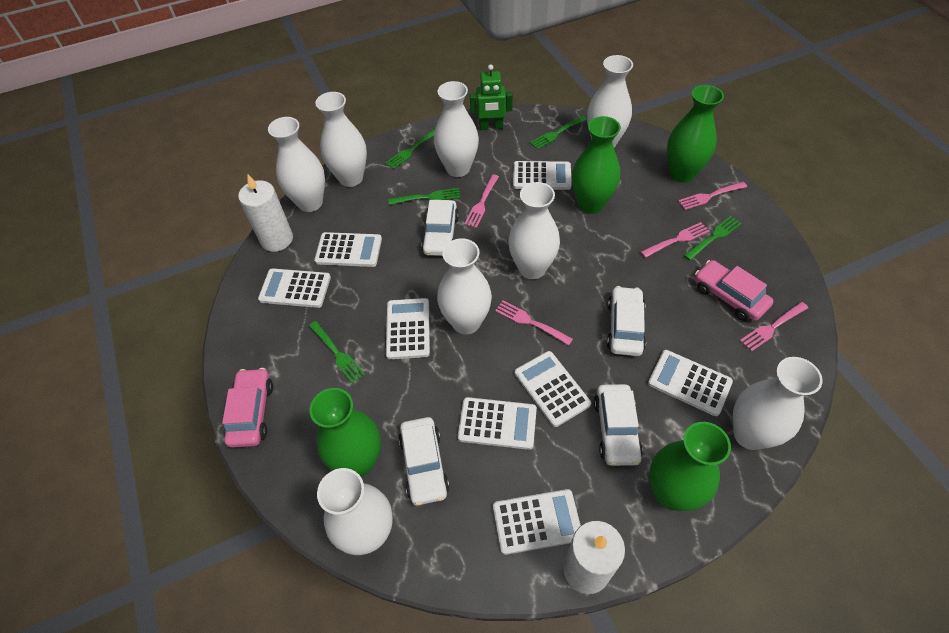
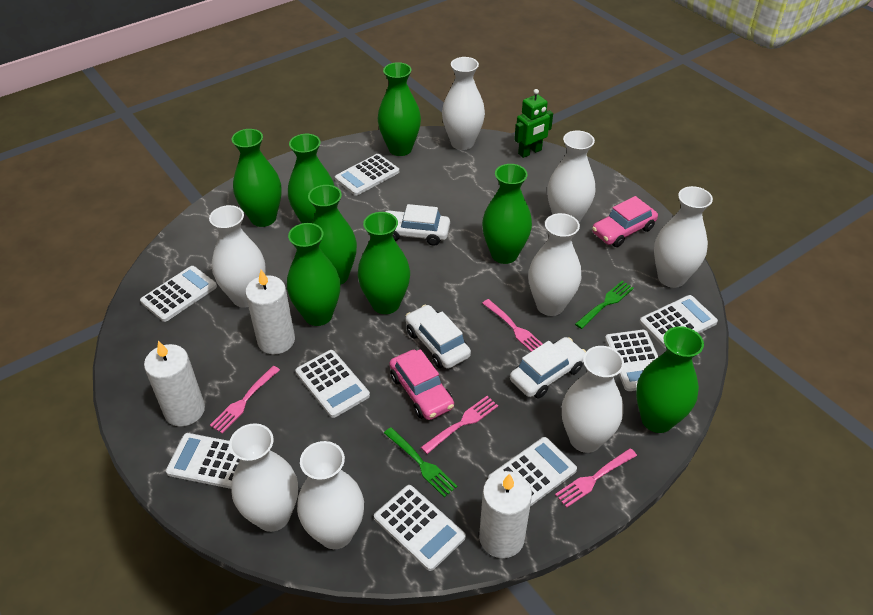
green fork: [309,321,365,384] [385,129,435,169] [388,188,461,205] [530,116,587,149] [684,216,742,261] = 5 -> [384,427,457,497] [575,281,634,329] = 2
green vase: [309,388,381,477] [572,116,621,214] [649,422,731,511] [667,85,724,183] = 4 -> [232,129,282,227] [287,223,340,326] [288,134,334,223] [308,185,357,285] [358,212,410,314] [378,62,421,156] [482,164,532,264] [636,326,704,433] = 8
pink fork: [464,174,499,228] [495,301,573,346] [641,222,710,258] [678,182,747,210] [740,302,808,352] = 5 -> [210,366,280,434] [421,396,498,454] [482,299,542,352] [555,448,637,508] = 4
white candle: [238,174,293,252] [563,521,625,594] = 2 -> [144,341,205,427] [245,270,295,354] [479,471,532,558] = 3
white car: [399,417,449,506] [421,200,459,256] [594,384,643,466] [607,286,646,356] = 4 -> [385,204,450,246] [405,305,471,369] [510,337,586,399] = 3

